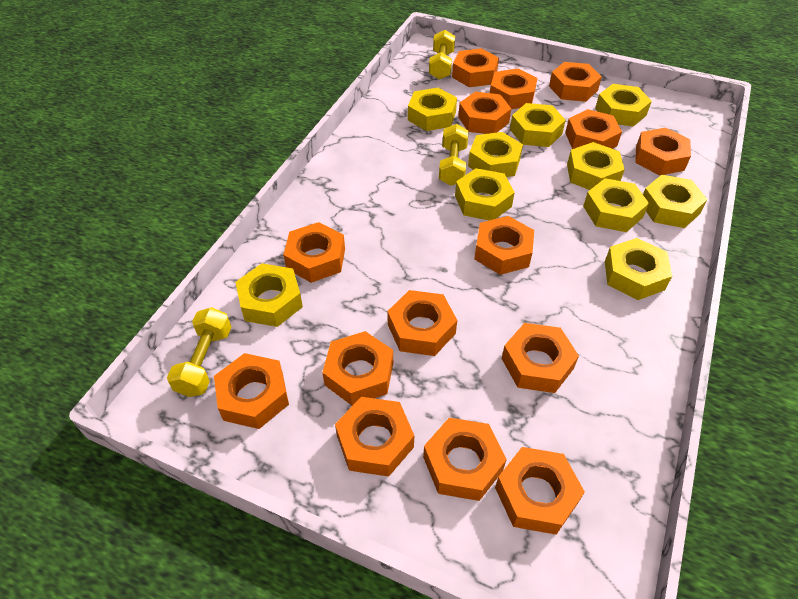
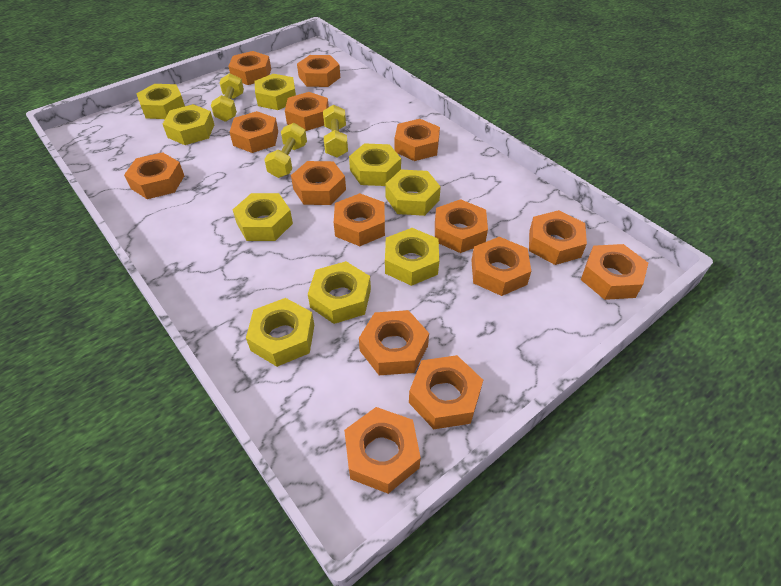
yellow nut: [236,263,303,327] [408,88,457,131] [455,168,515,220] [468,132,523,177] [510,103,566,147] [567,142,625,190] [583,178,649,232] [595,84,652,127] [605,238,672,300] [643,175,708,228] = 10 -> [136,84,185,119] [163,104,214,145] [233,193,293,241] [246,298,314,367] [255,74,296,110] [308,261,371,324] [349,143,401,186] [385,170,441,216] [385,228,439,286] = 9

